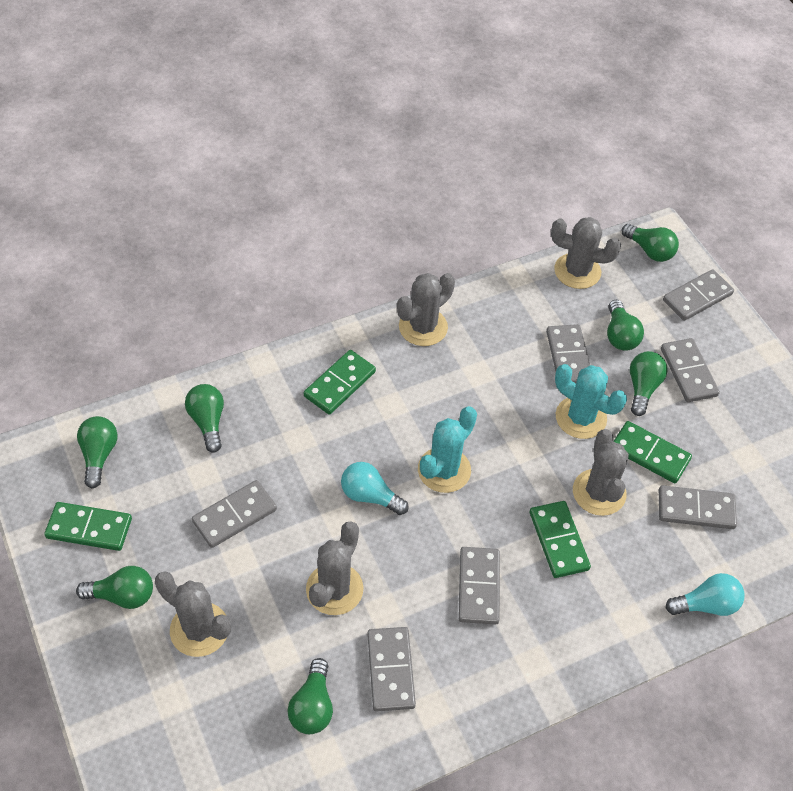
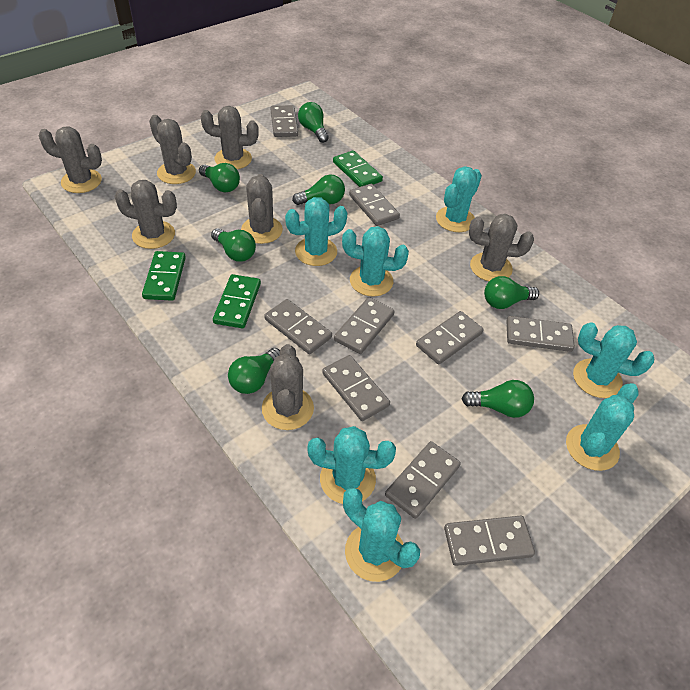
green domino: [44,502,132,551] [304,350,376,415] [530,501,591,578] [613,421,692,483] = 4 -> [142,251,186,301] [213,274,261,328] [333,150,383,187] = 3
grey cactus: [155,571,231,657] [306,521,363,615] [397,273,455,346] [551,217,621,289] [573,429,629,516] = 5 -> [39,126,102,193] [114,180,177,249] [149,115,196,184] [201,106,259,169] [241,174,283,244] [262,344,314,430] [469,214,534,281] = 7
grey domino: [192,480,277,548] [367,627,416,712] [458,547,500,625] [546,324,590,384] [659,485,737,529] [661,338,720,402] [663,269,734,321] = 7 -> [264,299,332,354] [271,105,298,137] [322,355,390,421] [334,297,395,354] [349,184,400,226] [385,441,461,519] [416,311,484,364] [444,516,535,566] [507,316,575,352] = 9
turquoise cactus: [418,406,477,493] [555,364,627,439] = 2 -> [285,197,348,266] [308,426,396,504] [342,226,409,297] [343,488,420,582] [436,166,482,232] [566,383,639,471] [573,322,654,398] = 7
turquoise light bulb: [341,462,408,515] [666,573,745,616] = 2 -> none = 0

